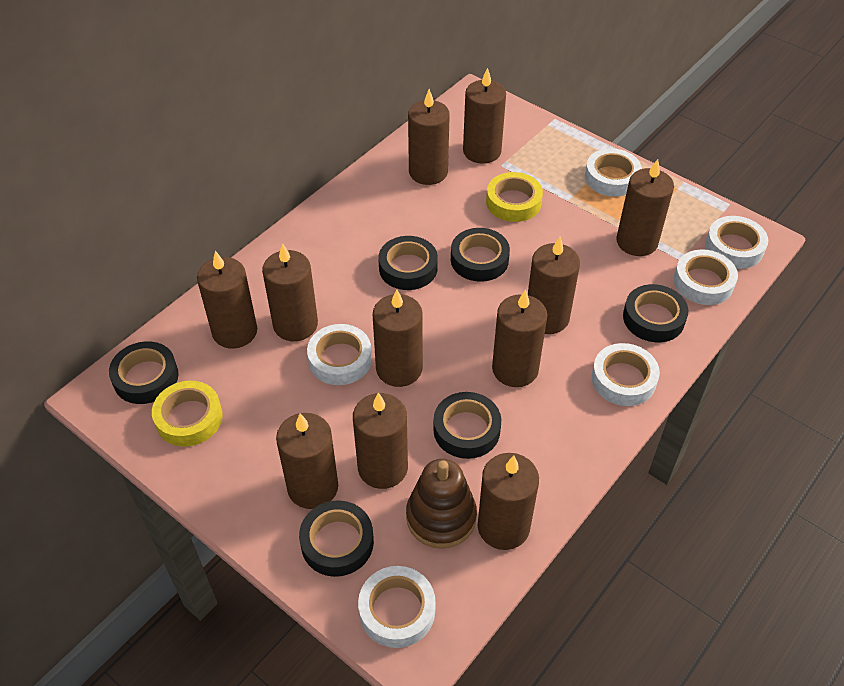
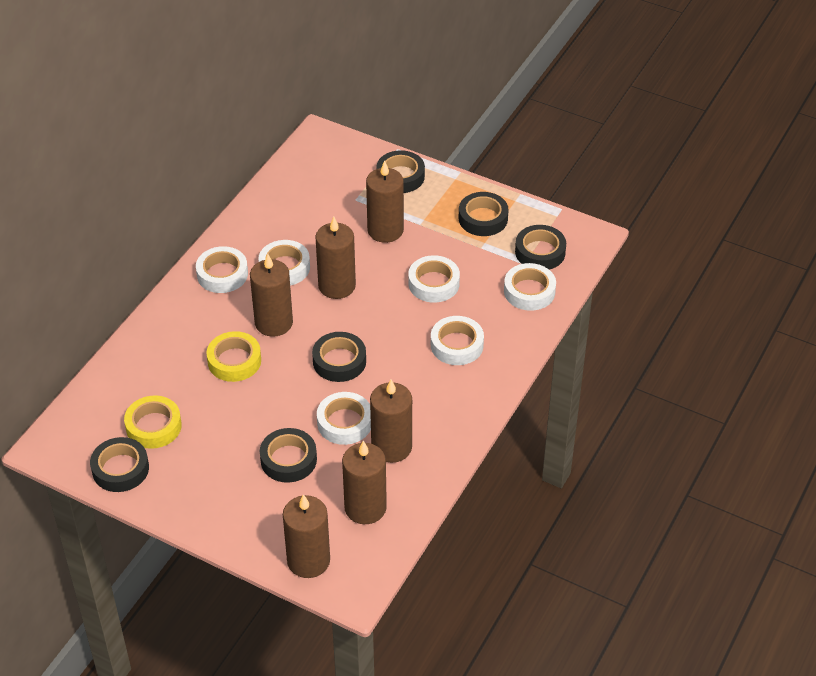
brown candle: [197,251,257,348] [262,243,318,341] [276,413,338,509] [353,392,408,489] [373,289,423,387] [408,89,450,185] [463,68,506,164] [478,453,539,550] [492,289,547,387] [528,237,580,334] [616,159,674,256] = 11 -> [250,254,293,337] [283,494,330,578] [315,217,356,299] [342,440,387,524] [366,161,404,243] [370,380,412,463] = 6
brown stacking toy: [406,459,477,549] = 1 -> none = 0

